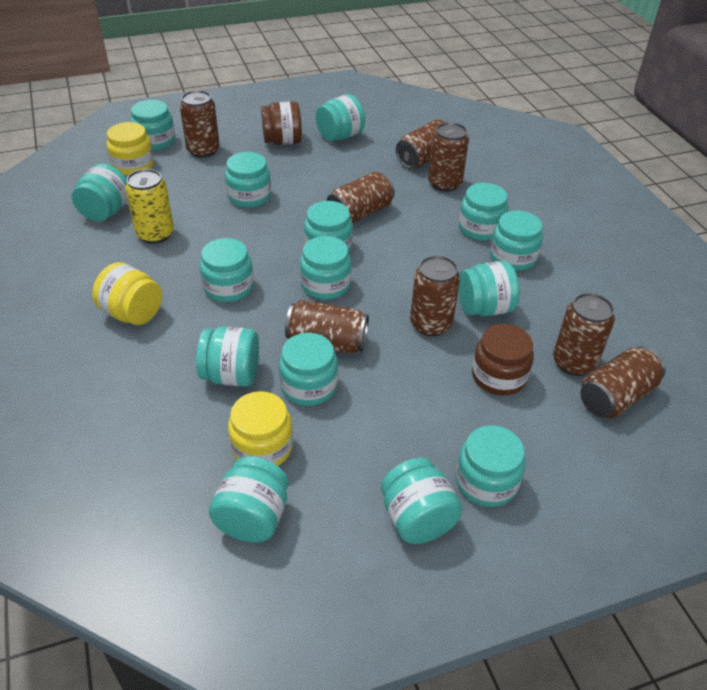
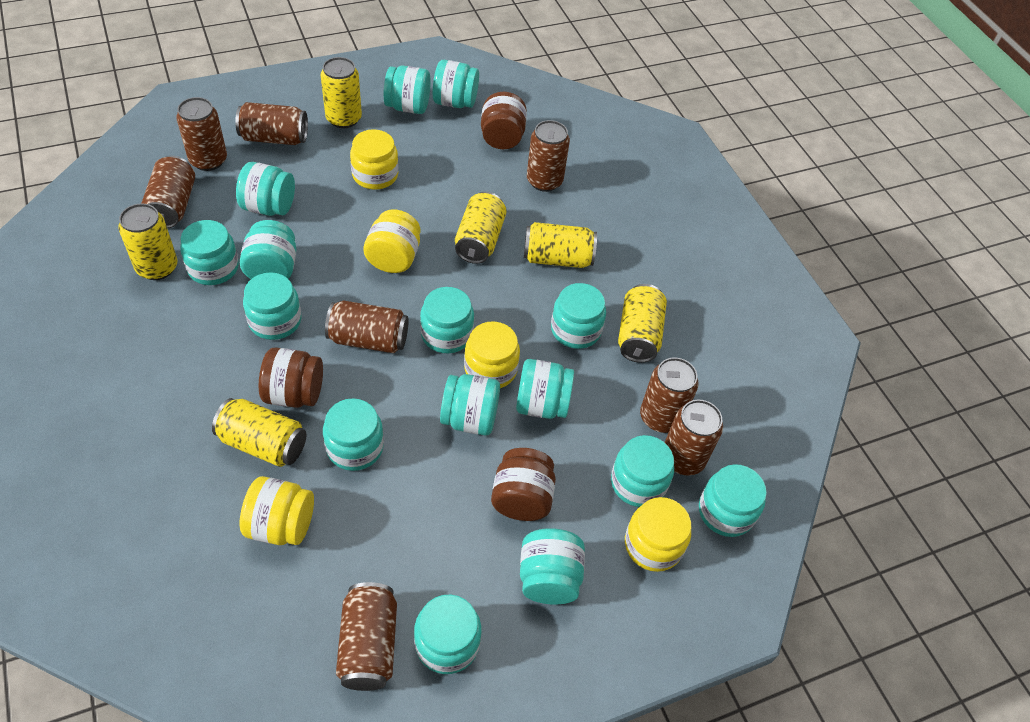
brown jar: [261,101,302,145] [472,324,534,395] = 2 -> [259,347,323,408] [481,92,527,149] [491,448,556,521] = 3
yellow can: [125,169,174,244] = 1 -> [118,204,177,280] [212,398,306,467] [321,57,362,128] [455,192,507,264] [524,222,597,268] [618,284,667,363] = 6
yellow jar: [92,262,162,325] [107,122,154,175] [228,391,293,466] = 3 -> [240,476,314,545] [350,129,399,189] [363,210,420,273] [464,322,520,388] [625,497,691,572] = 5

